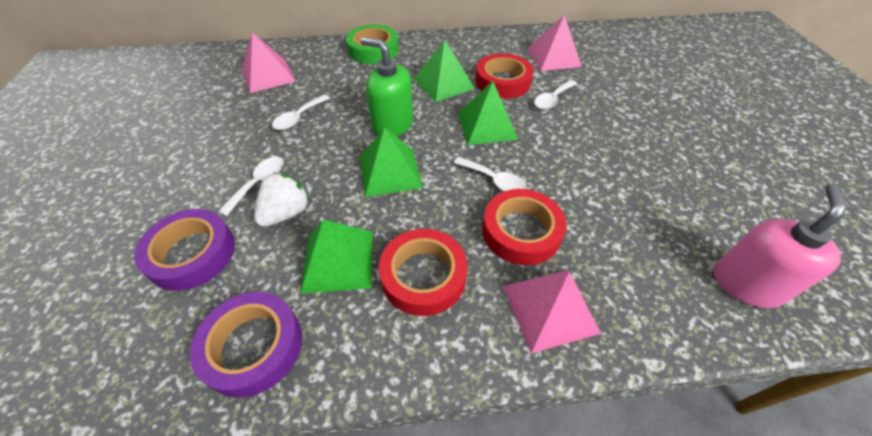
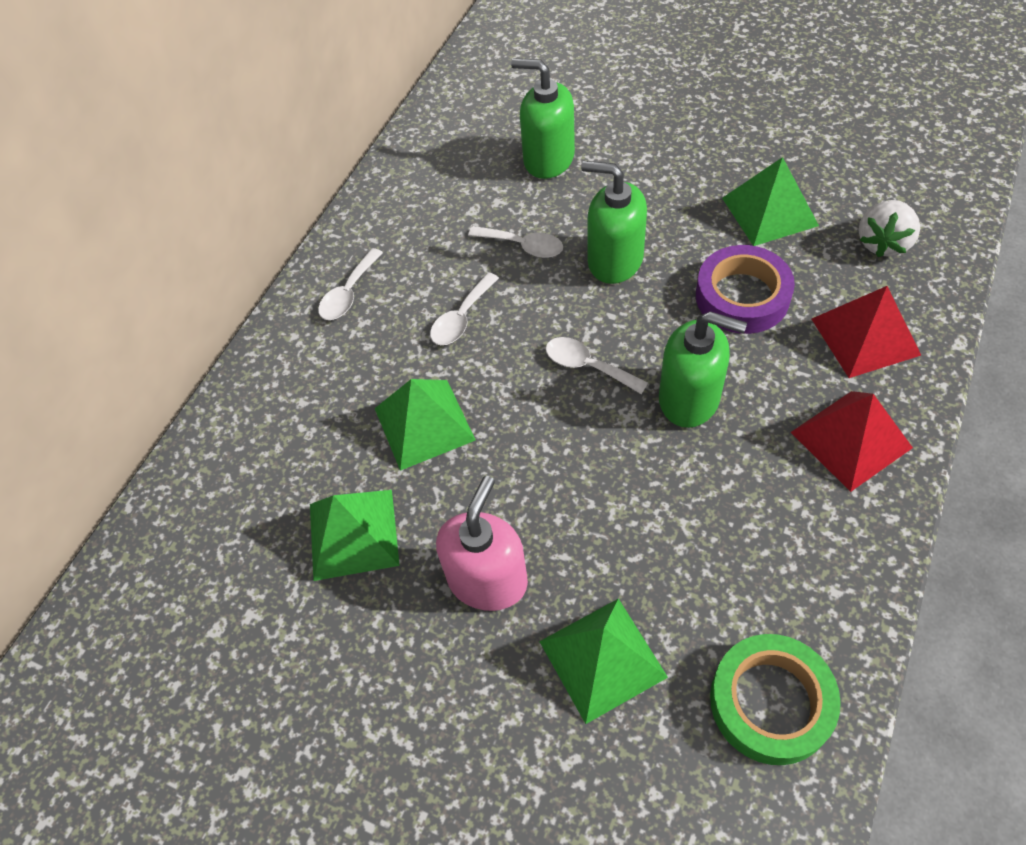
green soap dispenser: [361,37,413,136] = 1 -> [511,58,575,179] [581,161,647,284] [659,311,747,428] = 3
pink pyramid: [242,32,296,93] [503,270,601,353] [527,15,582,71] = 3 -> none = 0
purple tape: [134,209,235,291] [190,292,302,398] = 2 -> [696,245,795,334] = 1
red pyramid: none = 0 -> [791,391,913,492] [812,286,921,378] = 2
red tape: [379,229,468,316] [475,53,534,99] [482,189,567,265] = 3 -> none = 0

